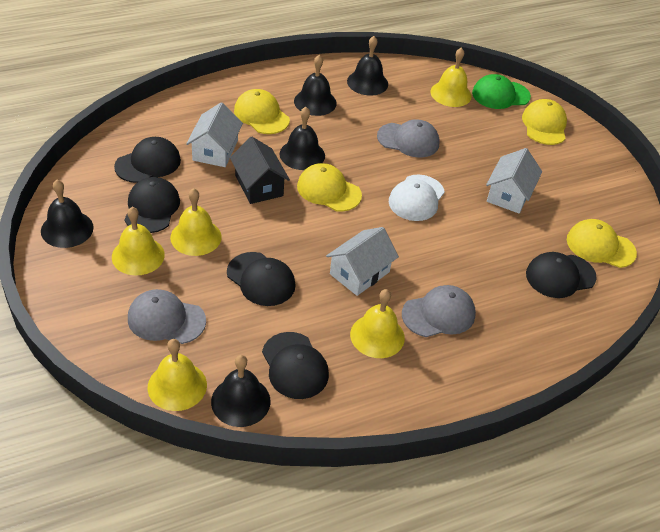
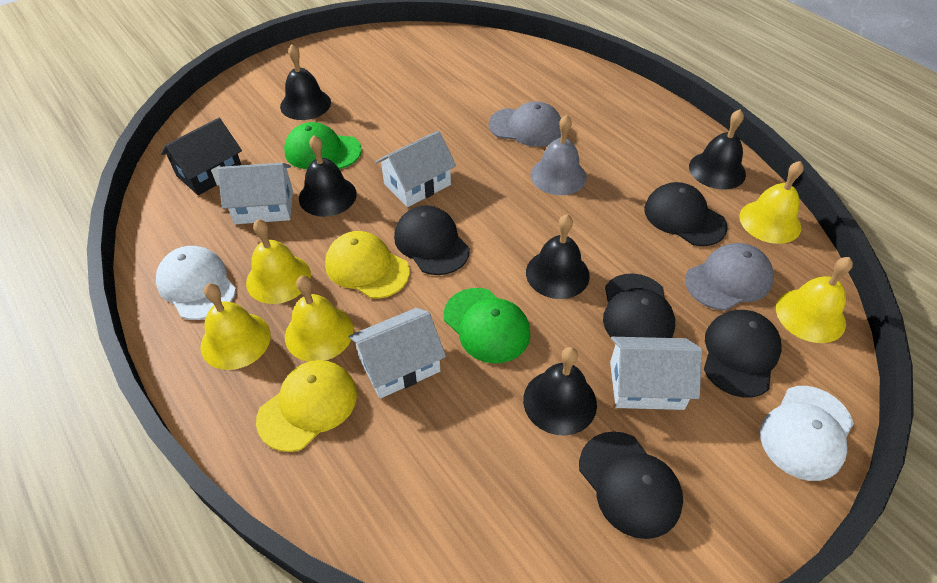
green cap: [472,74,531,109] = 1 -> [284,122,362,169] [443,288,531,363] = 2
grey bell: none = 0 -> [530,115,587,195] = 1
grey cap: [128,289,206,344] [377,119,440,158] [402,285,476,337] = 3 -> [489,101,561,147] [685,243,774,310] = 2
white cap: [389,174,445,221] = 1 -> [156,246,236,320] [760,386,854,481] = 2
white house: [186,102,243,167] [326,227,399,296] [486,148,542,214] = 3 -> [218,163,293,224] [349,308,446,399] [376,131,456,207] [610,337,702,410] = 4
yellow cap: [234,89,290,134] [297,163,362,212] [522,99,567,145] [567,219,637,268] = 4 -> [256,360,357,452] [325,231,410,299] = 2

